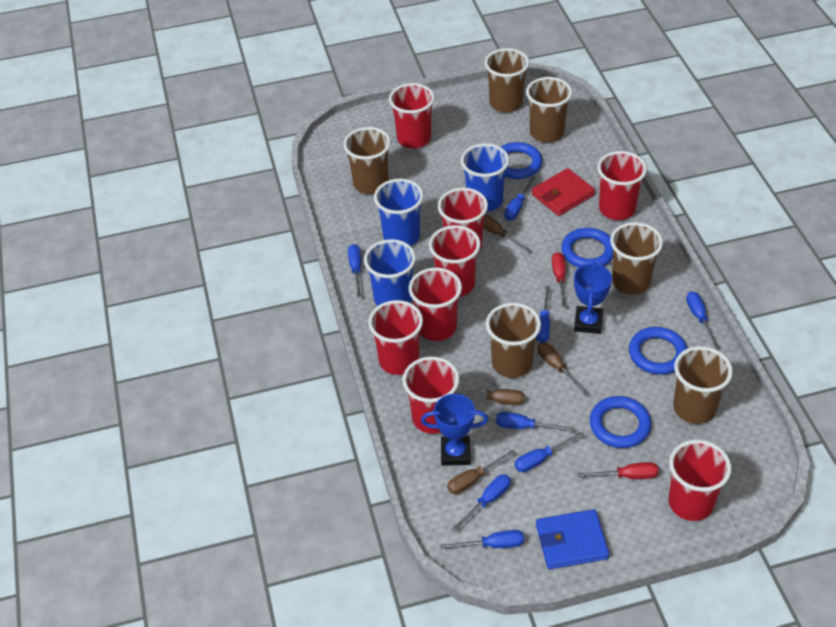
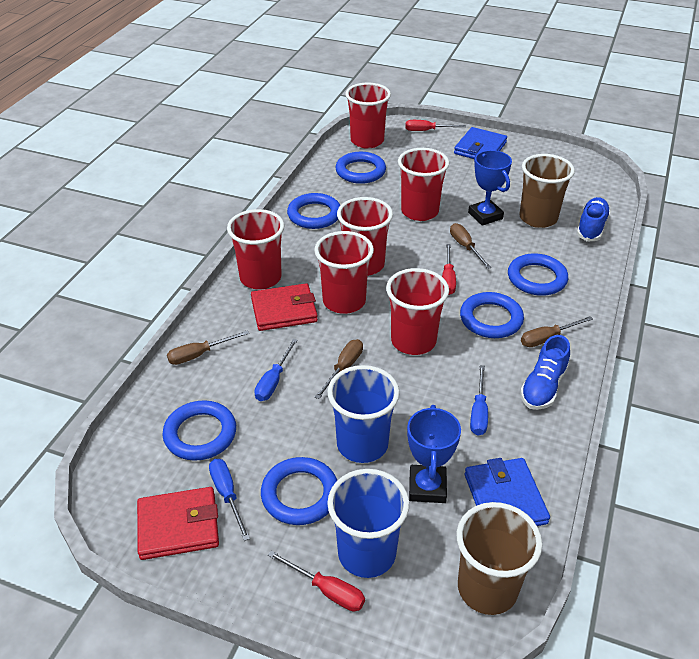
blue cup: [364,239,416,306] [374,179,424,246] [461,143,509,212] = 3 -> [327,365,400,463] [327,469,409,578] = 2
blue ring: [501,142,542,179] [561,228,613,268] [590,396,651,448] [629,327,687,375] = 4 -> [162,400,236,461] [261,457,337,525] [287,193,340,229] [335,152,386,184] [460,292,524,338] [508,253,568,296] = 6
blue screwdriver: [348,244,361,297] [440,530,524,549] [451,474,511,531] [496,412,574,432] [504,175,536,221] [515,431,584,472] [536,286,550,343] [686,291,719,348] = 8 -> [209,459,250,541] [254,339,298,401] [470,365,488,435] = 3
blue shoe: none = 0 -> [520,335,570,410] [577,197,611,242] = 2
blue wallet: [536,509,609,569] = 1 -> [454,127,507,159] [465,458,550,526] = 2
brown cup: [343,127,391,194] [485,48,529,113] [486,303,541,378] [526,77,572,143] [610,222,663,294] [673,346,733,424] = 6 -> [457,502,542,615] [519,154,575,228] = 2
red cup: [368,300,423,375] [389,83,435,149] [402,356,460,434] [409,268,462,341] [429,225,481,297] [438,188,488,251] [597,151,647,220] [668,440,732,521] = 8 -> [227,209,285,290] [314,231,374,314] [337,197,393,276] [345,83,391,149] [386,268,449,355] [398,148,449,221] = 6
red screwdriver: [552,252,566,307] [577,462,659,479] = 2 -> [268,550,365,611] [406,120,466,131] [442,244,456,295] = 3
red wallet: [532,168,595,216] = 1 -> [137,487,219,560] [251,283,318,331] = 2

